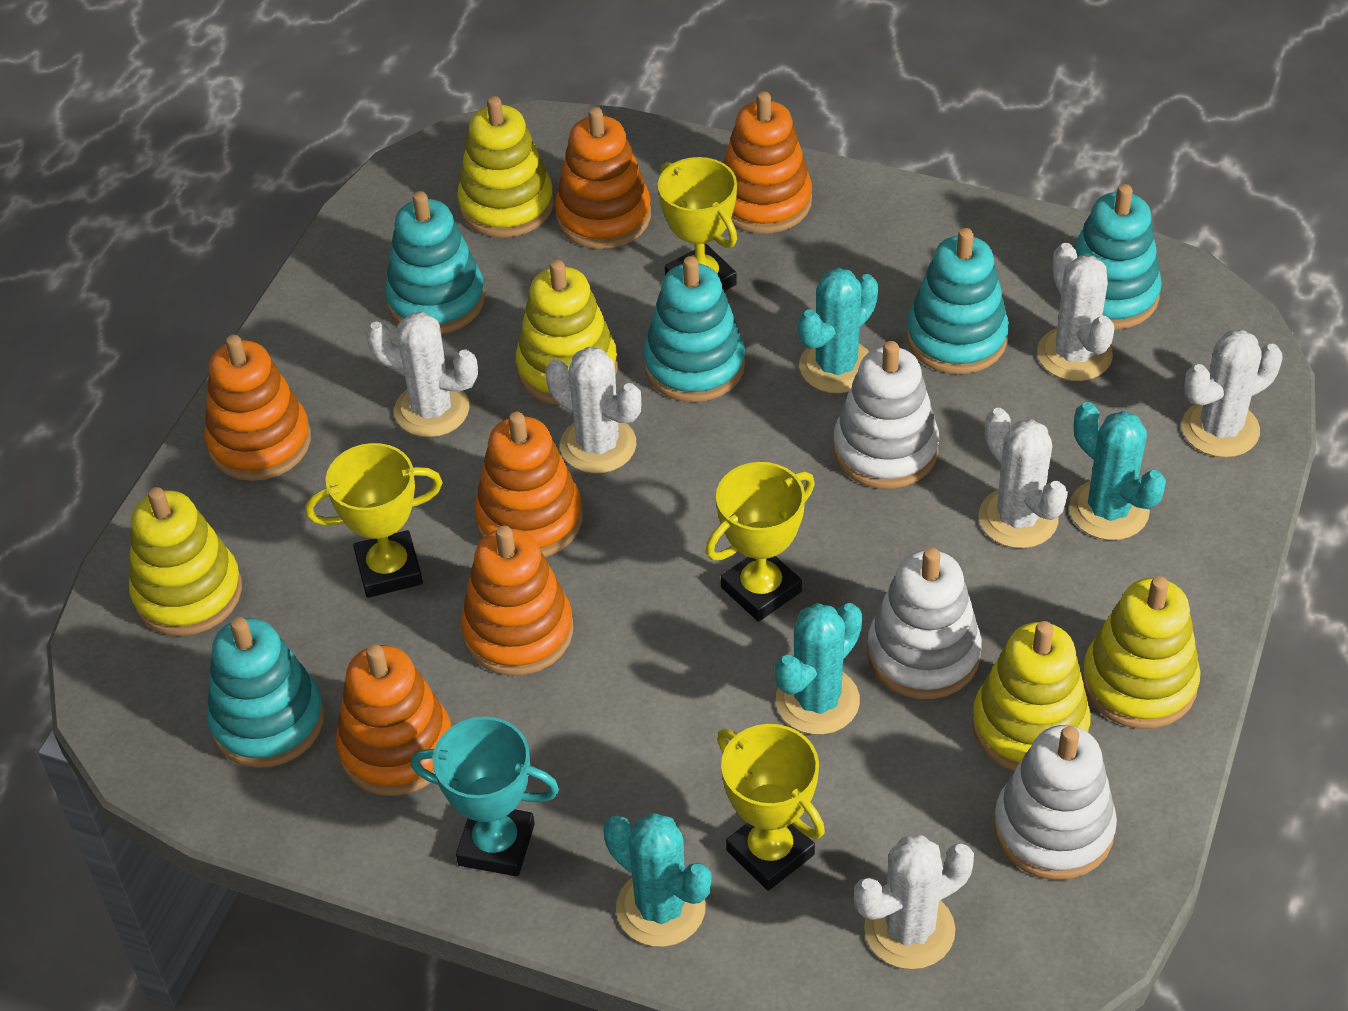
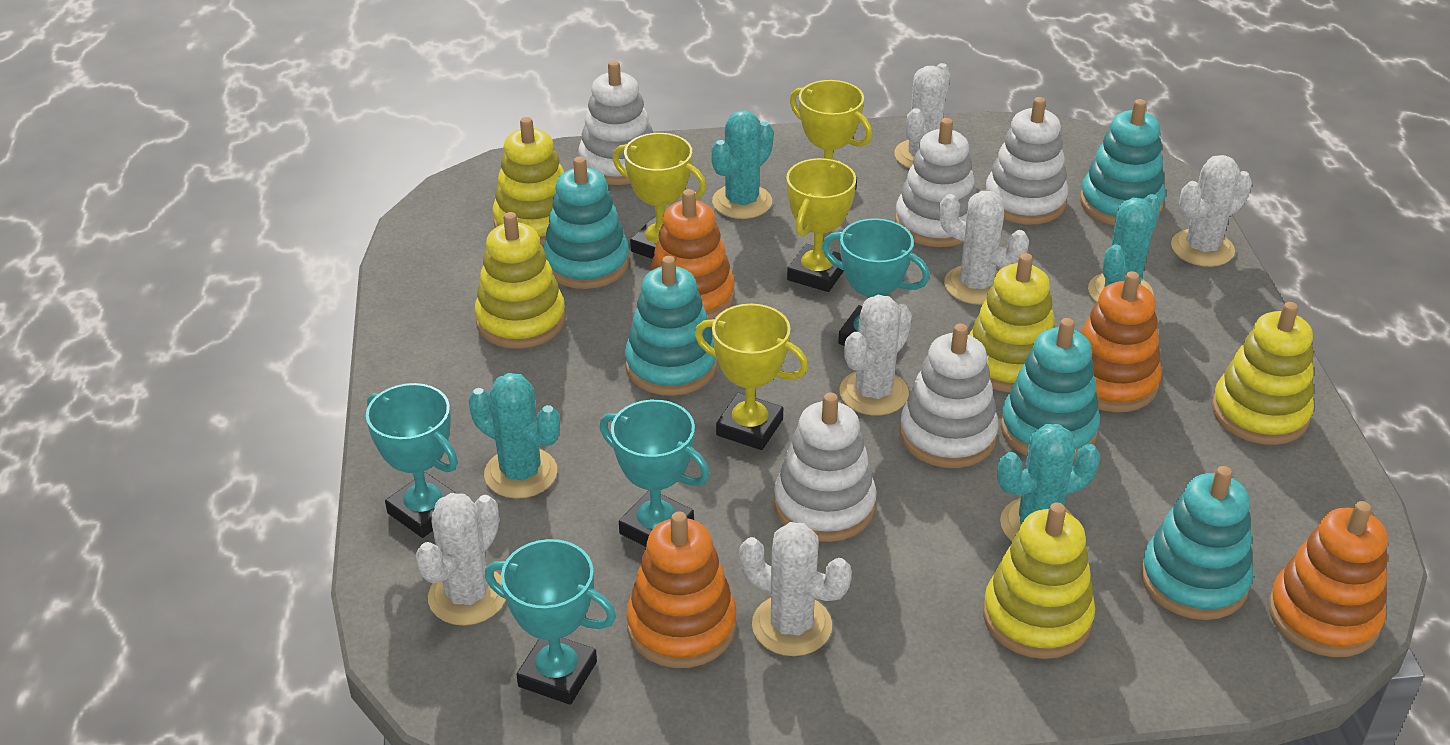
orange stacking toy: [204,335,311,481] [336,644,451,796] [461,525,573,676] [475,412,583,557] [555,107,651,249] [723,91,812,234] = 6 -> [626,511,736,668] [650,189,735,320] [1080,271,1162,412] [1269,501,1388,657] = 4
turquoise trophy: [411,716,559,876] = 1 -> [366,383,458,538] [485,539,616,705] [600,400,710,547] [822,218,930,346] = 4
white stacking toy: [833,341,939,489] [867,548,982,699] [994,725,1117,880] = 3 -> [578,60,653,185] [774,392,877,542] [895,118,977,247] [900,324,999,468] [985,97,1069,225] = 5

